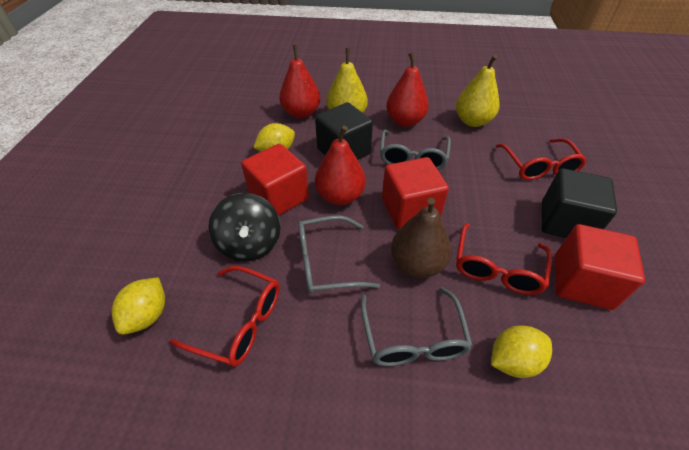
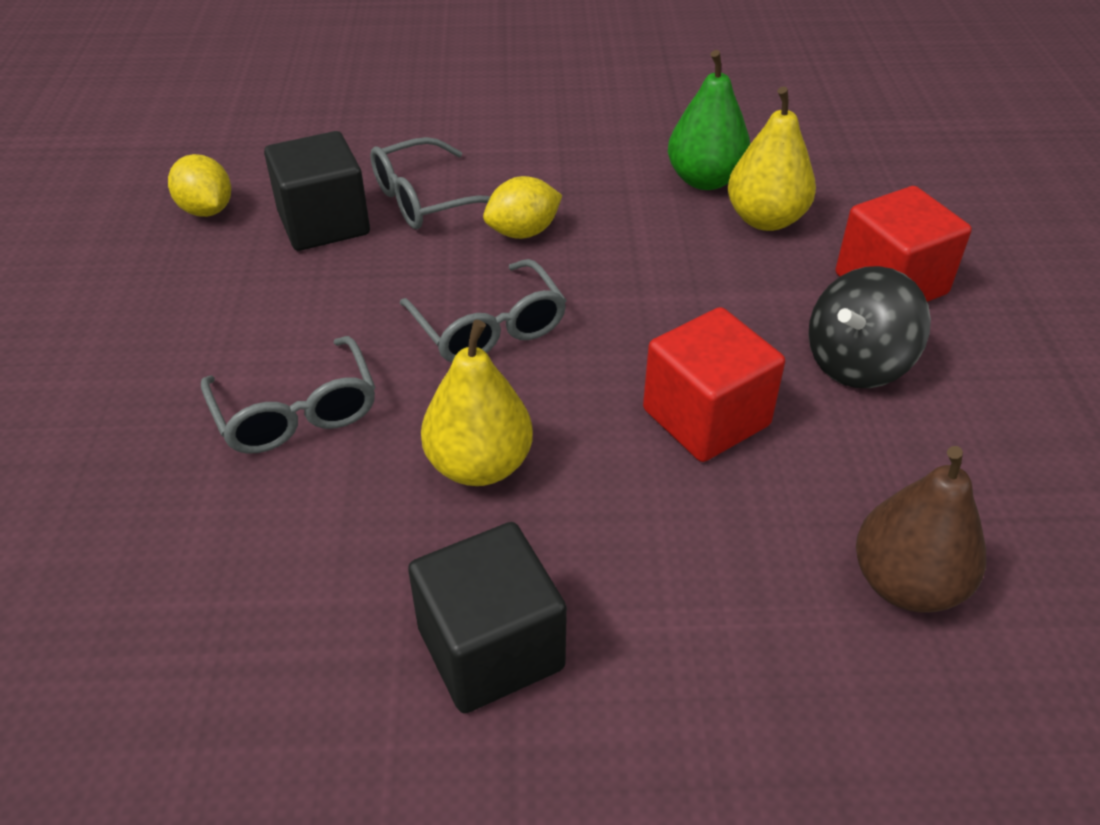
green pear: none = 0 -> [668,50,751,190] = 1
red cube: [241,144,309,216] [382,157,449,229] [555,224,645,310] = 3 -> [643,307,785,462] [836,186,972,302] = 2
red glasses: [169,266,280,367] [456,223,552,295] [496,138,587,180] = 3 -> none = 0
red pear: [279,45,320,118] [315,126,366,205] [386,52,429,127] = 3 -> none = 0
yellow lemon: [111,277,165,335] [253,123,295,152] [491,325,552,378] = 3 -> [168,154,231,217] [483,176,562,239] = 2

